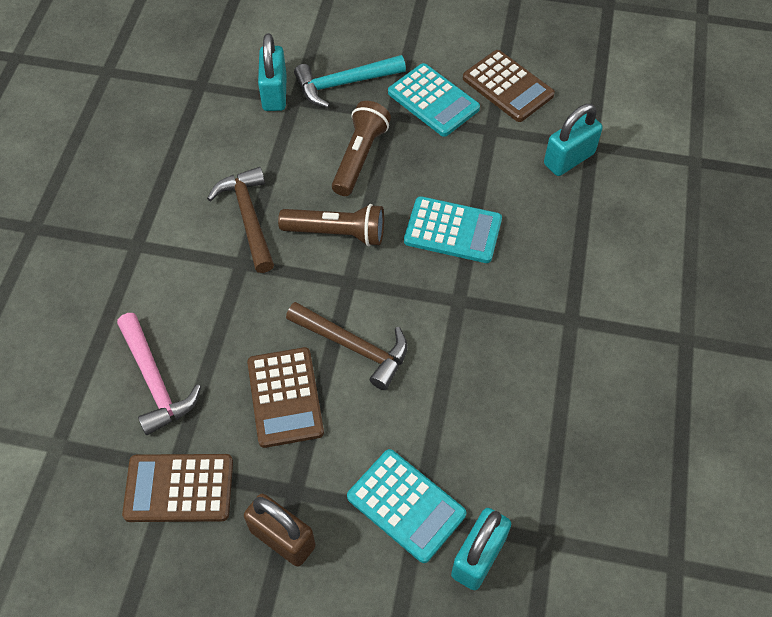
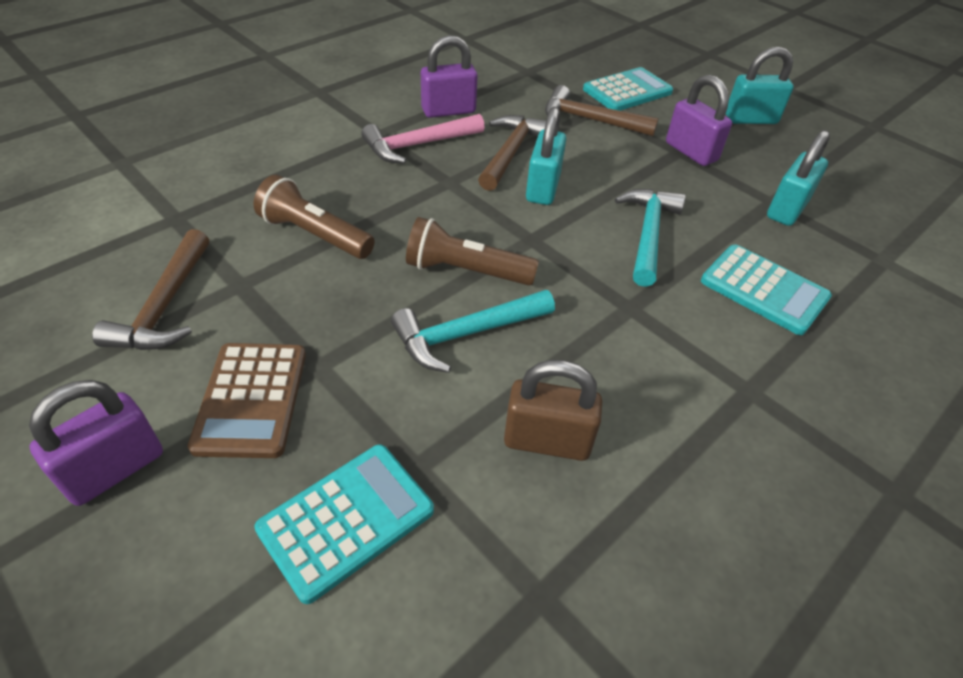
brown calculator: [122,454,233,522] [247,347,324,448] [463,50,555,122] = 3 -> [187,343,306,458] = 1
brown hammer: [207,167,274,273] [286,302,408,390] = 2 -> [92,229,209,350] [478,115,546,191] [545,85,659,136] = 3
purple padlock: none = 0 -> [29,380,163,506] [421,35,478,118] [666,75,732,166] = 3
turquoise hammer: [294,55,406,108] = 1 -> [391,290,555,373] [614,189,685,287] = 2

